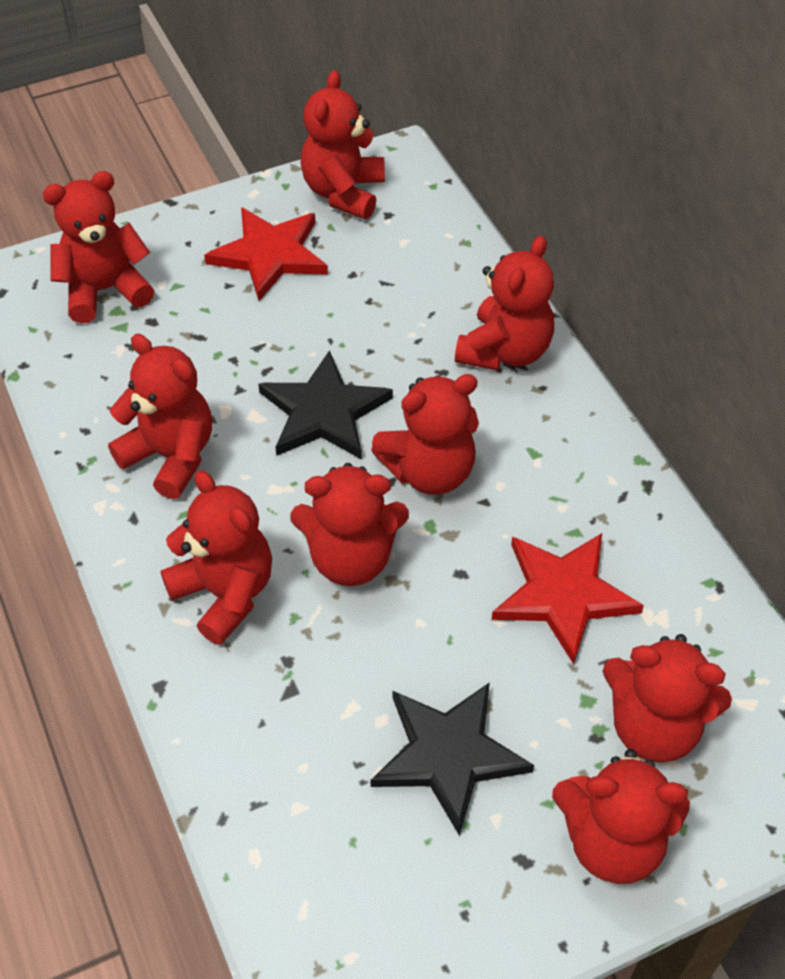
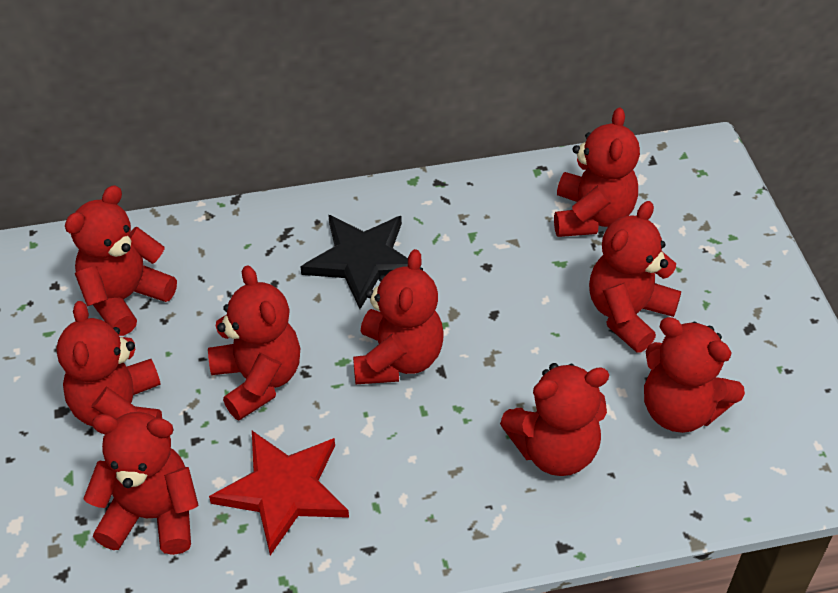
black star: [258,350,393,460] [371,682,534,836] = 2 -> [300,215,423,309] = 1
red star: [204,207,328,301] [492,533,644,665] = 2 -> [209,431,349,555] = 1

